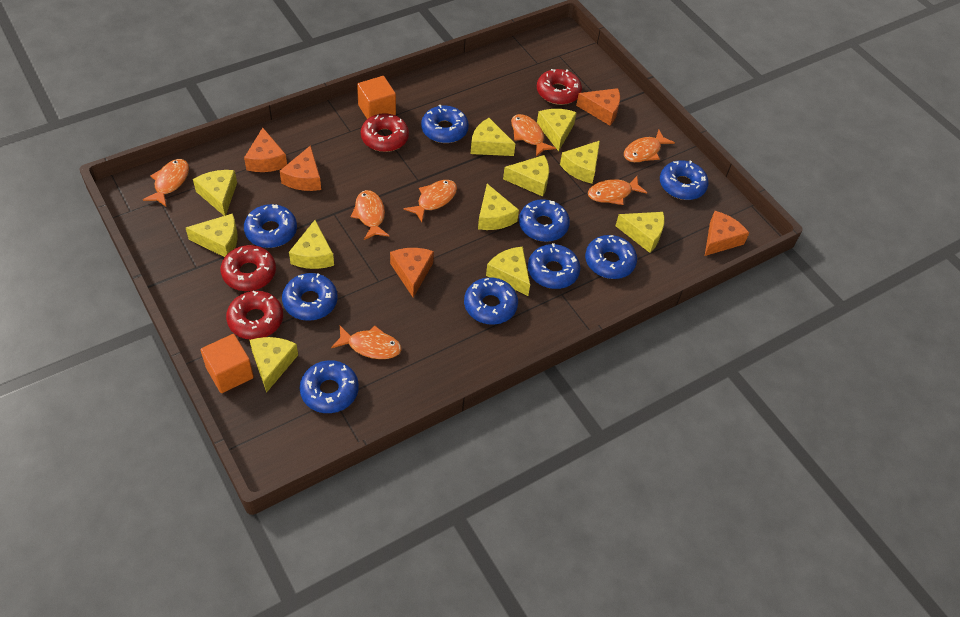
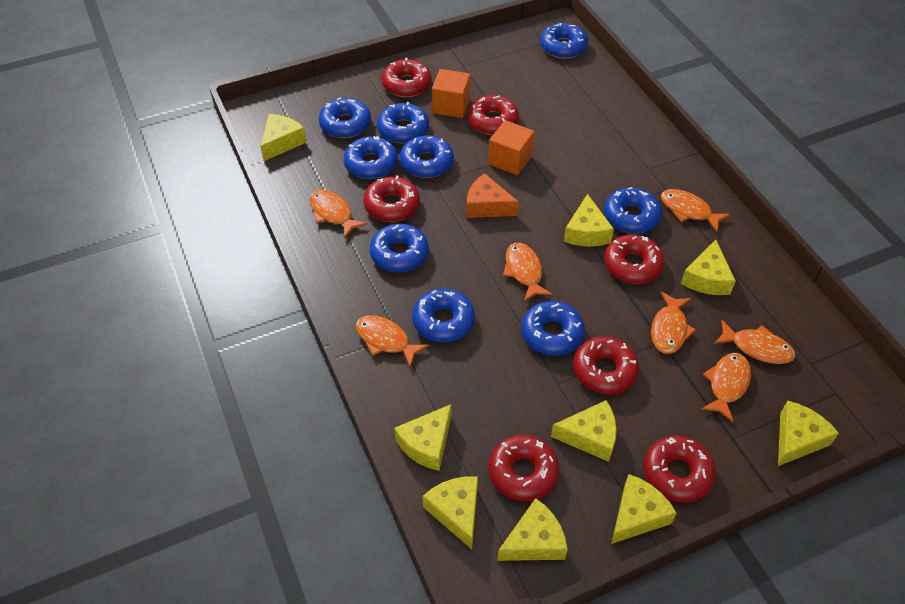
orange cheese: [244,128,287,172] [280,145,321,191] [390,248,434,298] [576,88,620,125] [705,211,749,256] = 5 -> [466,173,519,218] = 1
red donut: [221,245,276,291] [226,291,283,340] [361,113,409,152] [537,69,582,105] = 4 -> [363,176,420,222] [382,58,431,97] [467,95,519,135] [488,435,559,502] [573,336,639,394] [604,235,665,284] [644,436,716,503] = 7
yellow cheese: [186,213,238,257] [193,170,237,216] [250,337,298,393] [289,220,334,269] [471,118,515,156] [478,184,519,230] [486,247,530,296] [503,155,549,197] [537,109,577,151] [560,141,600,183] [616,212,665,253] = 11 -> [261,114,307,161] [394,404,451,471] [422,476,478,549] [497,498,568,561] [551,400,617,462] [564,194,614,247] [611,474,677,544] [681,240,736,295] [778,401,839,466] = 9

